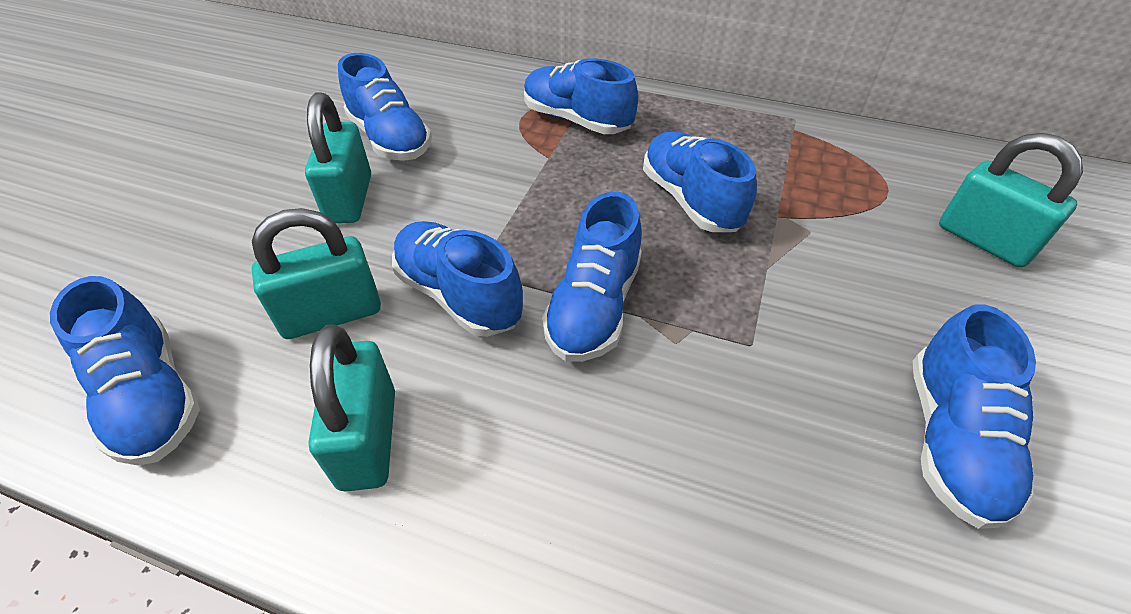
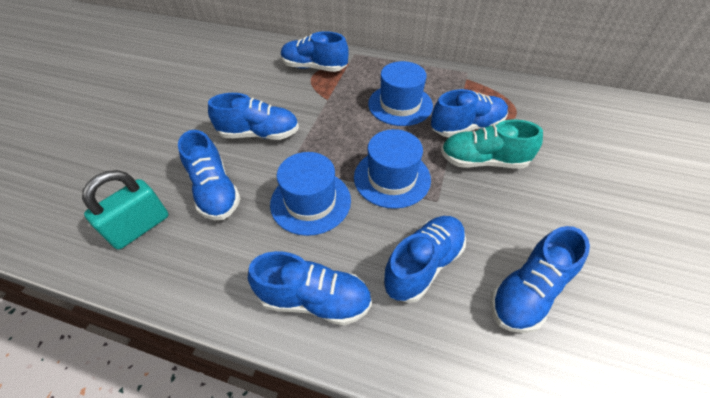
blue hat: none = 0 -> [270,152,351,236] [354,129,431,209] [368,61,433,126] = 3
turquoise padlock: [251,208,381,339] [305,92,371,223] [309,324,395,492] [939,133,1083,267] = 4 -> [82,170,169,249] = 1
turquoise shoe: none = 0 -> [441,119,543,168] = 1

